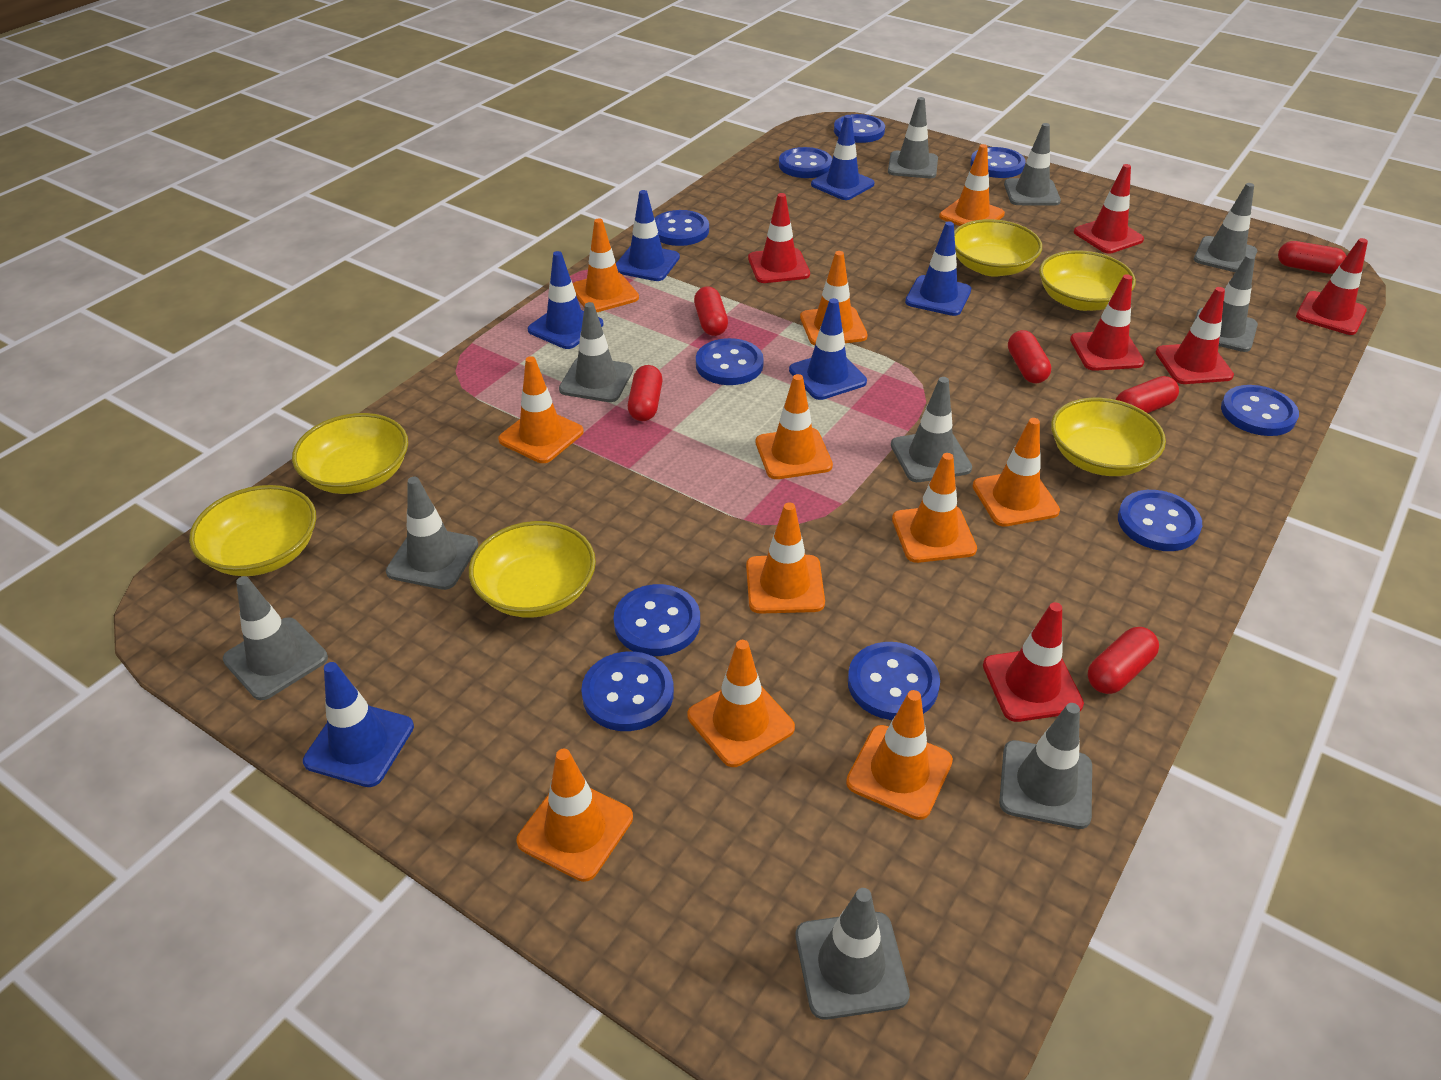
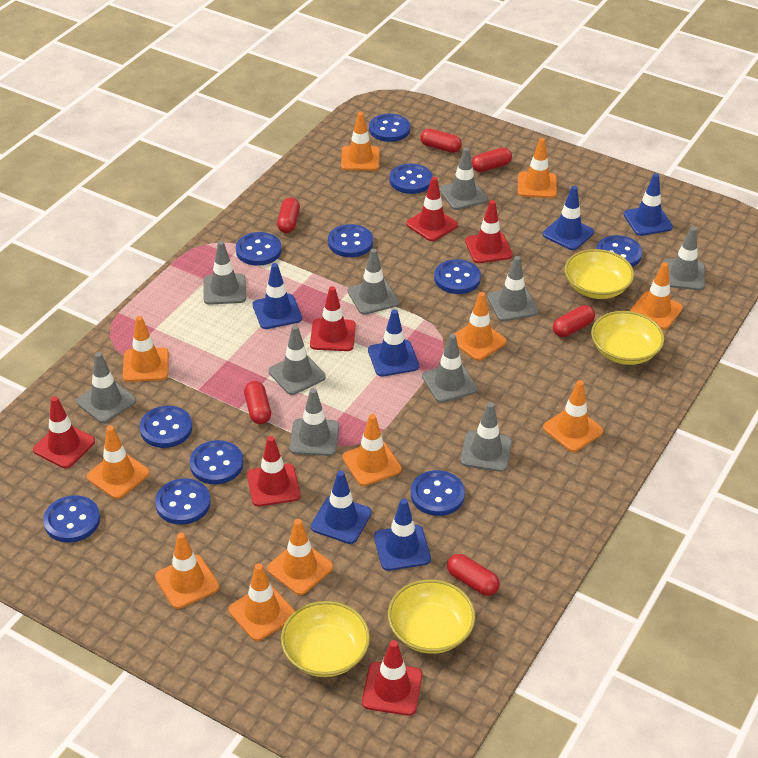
blue button: [581,651,674,731] [613,584,700,656] [655,210,709,246] [696,338,764,385] [779,147,832,178] [834,114,885,143] [848,642,940,720] [970,147,1026,178] [1118,490,1202,551] [1221,385,1299,436] = 10 -> [43,495,100,543] [139,406,192,448] [155,478,211,525] [190,440,243,484] [236,232,282,266] [328,224,373,257] [369,114,410,142] [390,164,433,194] [411,470,465,516] [434,259,481,294] [596,235,642,267] = 11
yellow bowl: [189,485,316,576] [292,413,408,494] [469,521,596,618] [954,219,1042,277] [1039,250,1136,311] [1051,398,1166,476] = 6 -> [281,601,370,677] [388,579,475,654] [565,249,634,299] [591,311,664,365] = 4

